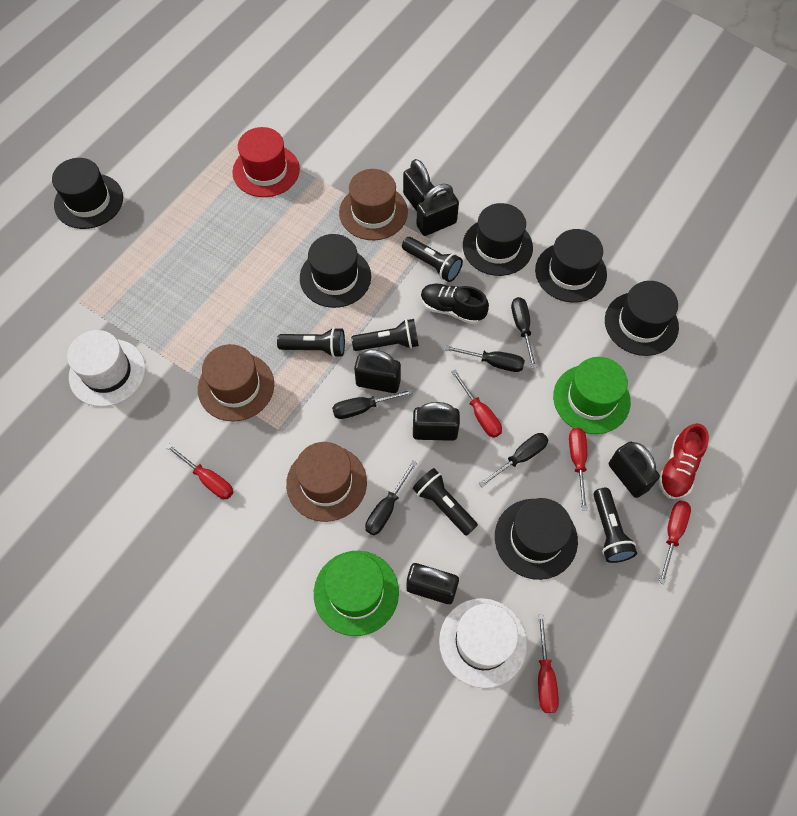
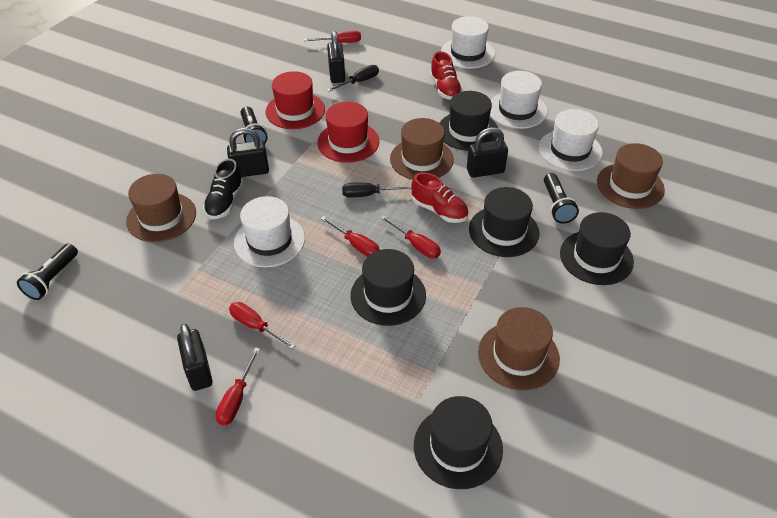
black flashlight: [277,327,345,358] [351,319,419,351] [402,237,463,282] [412,468,478,536] [593,488,637,563] = 5 -> [17,244,78,300] [240,107,267,143] [544,173,579,224] = 3
black hat: [52,158,123,229] [300,234,371,308] [463,203,533,276] [495,498,578,580] [535,229,607,303] [605,281,679,356] = 6 -> [351,249,426,326] [414,396,503,489] [440,91,498,151] [469,187,539,257] [560,212,634,285] = 5
black padlock: [354,349,401,393] [403,159,437,211] [406,563,459,604] [413,402,460,441] [417,184,459,236] [609,442,660,498] = 6 -> [177,324,213,391] [227,128,269,177] [327,31,345,83] [467,128,508,178] = 4
black screwdriver: [332,389,413,419] [365,461,417,535] [444,345,525,372] [479,433,548,487] [511,297,537,368] = 5 -> [327,65,379,92] [342,183,411,197] = 2
brown hat: [198,344,274,422] [286,442,367,522] [339,169,408,240] = 3 -> [126,174,196,242] [390,118,454,180] [478,307,560,390] [597,143,665,209] = 4
green hat: [314,551,399,636] [553,357,631,434] = 2 -> none = 0
red hat: [232,127,300,197] = 1 -> [266,71,325,129] [317,102,379,163] = 2
red shoe: [658,423,709,499] = 1 -> [411,172,468,223] [430,51,463,100] = 2
white hat: [67,330,145,407] [439,598,527,688] = 2 -> [234,196,305,267] [441,16,495,69] [490,71,548,129] [539,109,603,171] = 4

